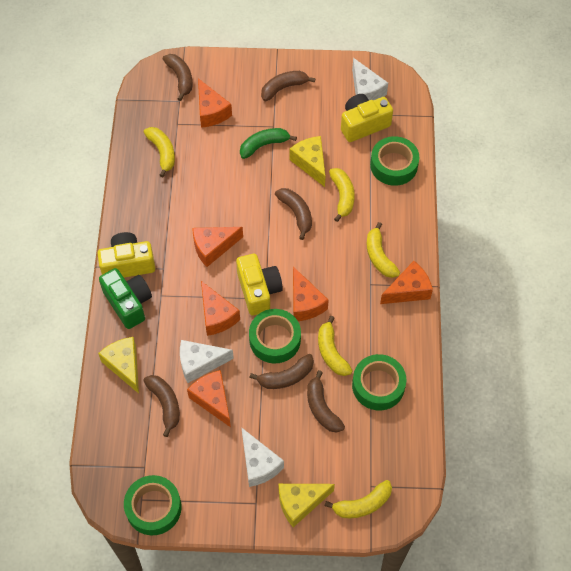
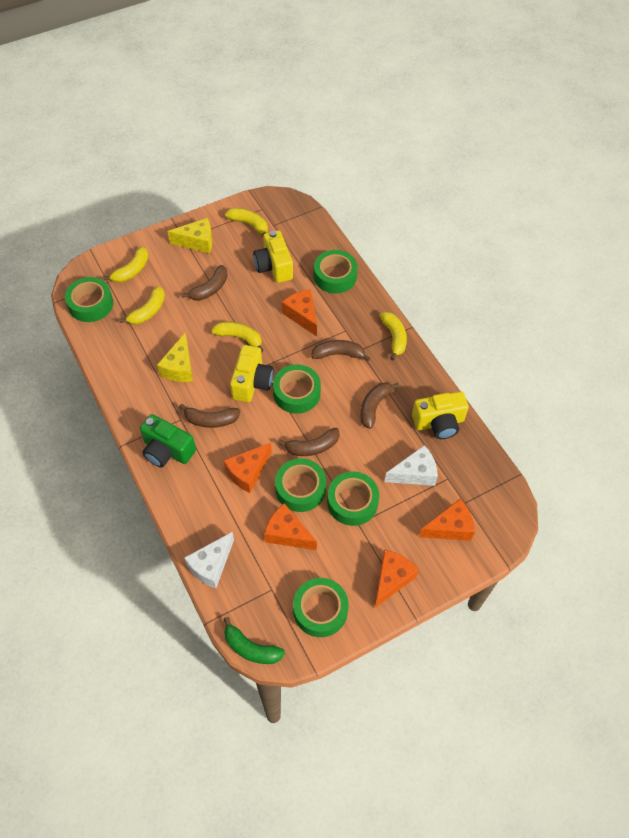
brown banana: [144,375,180,437] [163,54,193,101] [249,354,314,389] [261,71,316,101] [275,188,312,240] [307,370,345,433] = 6 -> [179,404,240,428] [181,265,228,301] [278,428,340,456] [311,340,370,361] [360,383,399,429] = 5
green tape: [124,475,181,535] [249,309,301,363] [352,354,406,410] [370,136,419,186] = 4 -> [65,277,113,322] [273,365,321,414] [275,458,326,512] [293,578,349,637] [314,250,358,293] [327,472,379,526] = 6
orange cheese: [187,370,231,427] [192,227,243,267] [198,78,232,128] [201,281,240,336] [293,267,329,321] [380,261,433,304] = 6 -> [224,443,272,493] [264,503,317,550] [282,289,317,337] [375,549,419,608] [419,499,475,541] = 5
white cheese: [180,340,234,383] [241,427,284,487] [352,58,388,100] = 3 -> [184,532,234,589] [385,445,438,486] = 2
yellow cheese: [98,337,139,393] [279,484,335,527] [290,136,326,187] = 3 -> [157,333,193,382] [167,218,212,253] = 2

